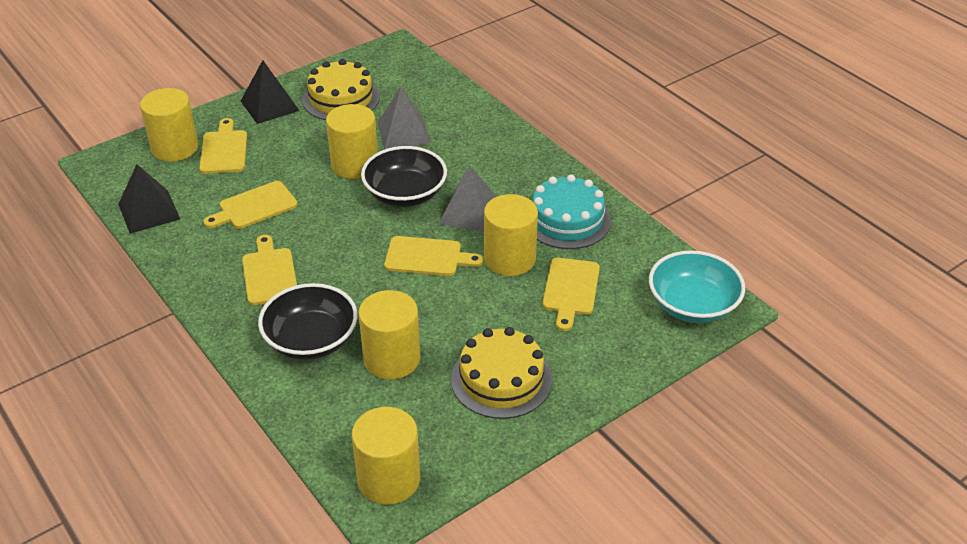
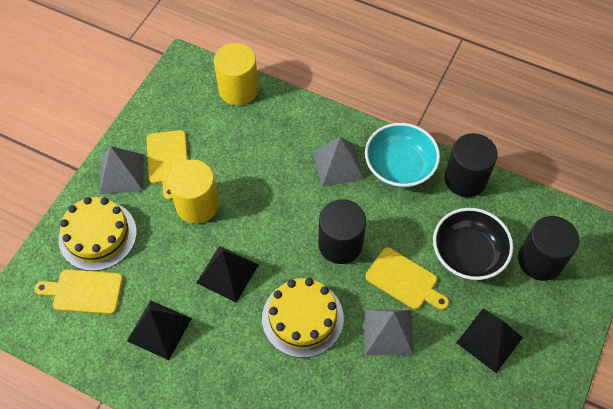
black bowl: [258,283,358,360] [361,146,447,207] = 2 -> [433,208,513,280] = 1
black cylinder: none = 0 -> [318,199,366,264] [444,133,498,197] [518,216,579,281] = 3
black pyramid: [118,164,180,234] [241,60,300,124] = 2 -> [127,300,192,360] [196,246,259,303] [456,309,523,373] = 3
grey pyramid: [377,87,431,150] [439,165,497,232] = 2 -> [100,146,144,194] [313,137,364,187] [364,309,414,356] = 3
turquoise cake: [532,174,611,249] = 1 -> none = 0
yellow cutting board: [199,118,247,174] [203,181,298,229] [242,235,297,305] [384,236,483,276] [542,258,600,331] = 5 -> [34,270,123,314] [147,130,188,200] [365,247,449,310] = 3
yellow cylinder: [140,88,198,162] [326,104,378,179] [352,407,420,505] [358,290,420,379] [484,194,538,276] = 5 -> [168,159,219,224] [214,43,258,105] = 2

